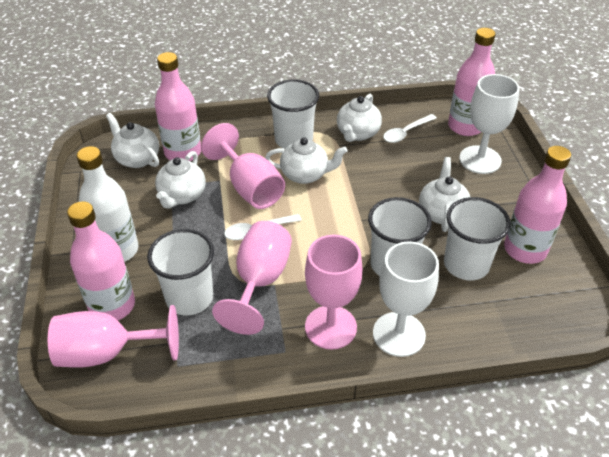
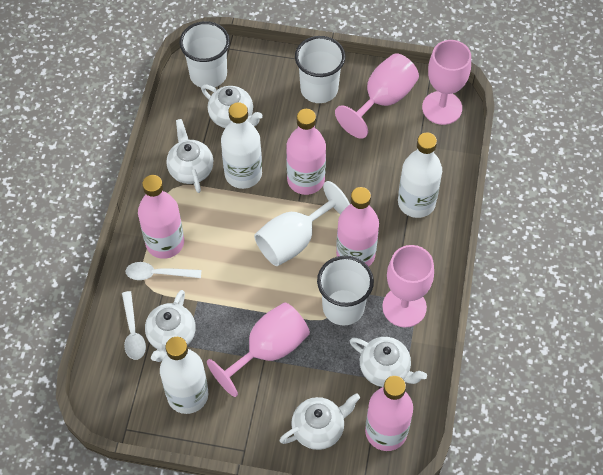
white bottle: [77,146,138,262] = 1 -> [160,337,208,414] [221,102,262,189] [398,133,442,218] = 3
white cup: [147,229,214,315] [267,79,319,149] [368,197,432,276] [444,197,511,280] = 4 -> [179,21,230,88] [295,36,345,103] [317,256,374,326] = 3
white goblet: [373,241,439,357] [459,74,520,174] = 2 -> [254,181,350,266] = 1

